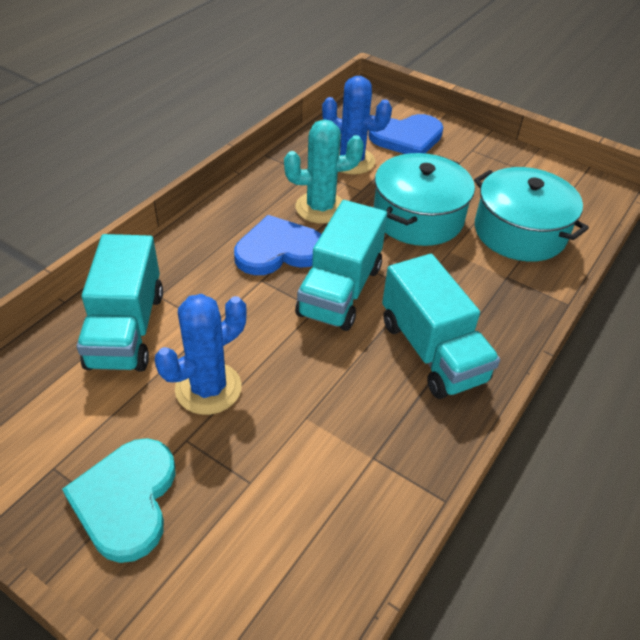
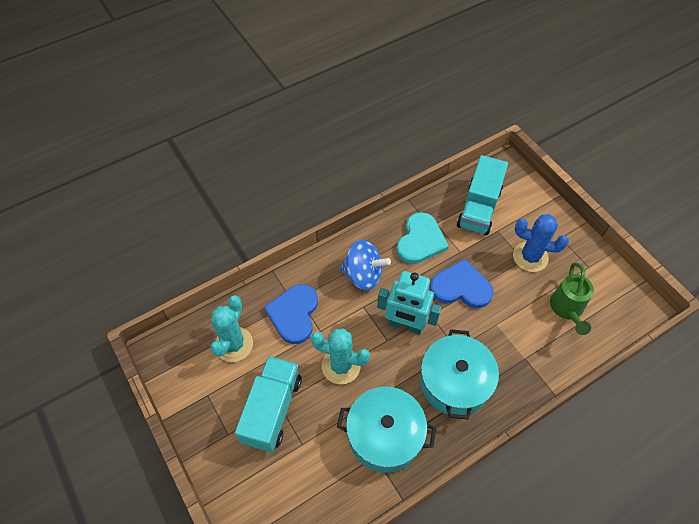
blue cactus: [155,294,247,415] [322,76,392,175] = 2 -> [513,214,569,272] = 1
blue spinning top: none = 0 -> [340,240,391,291] = 1
green watering can: none = 0 -> [550,262,594,335] = 1
turquoise cactus: [284,119,364,224] = 1 -> [210,295,253,362] [311,328,370,384] = 2
turquoise robot: none = 0 -> [377,271,442,335] = 1
turquoise truck: [77,234,163,372] [295,200,387,331] [382,254,500,399] = 3 -> [235,356,302,452] [457,155,508,235] = 2

